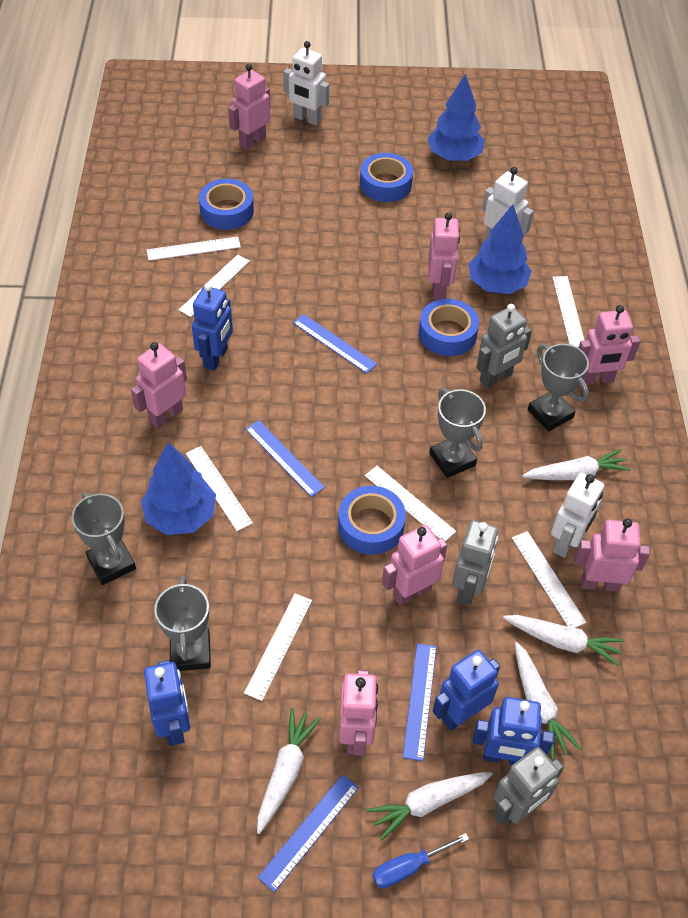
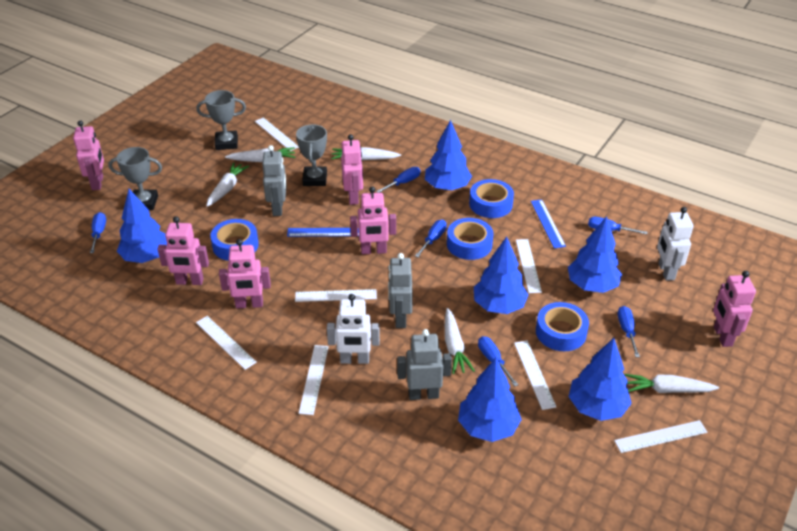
blue robot: [144,660,190,746] [192,283,233,371] [433,650,500,730] [472,697,554,765] = 4 -> none = 0
blue ruler: [245,420,325,497] [258,774,359,892] [293,314,377,374] [403,643,437,761] = 4 -> [287,228,359,237] [531,199,566,248] = 2
blue screwdriver: [372,833,469,888] = 1 -> [90,212,106,253] [376,167,420,193] [415,220,447,257] [478,336,518,387] [588,217,648,234] [618,306,640,357] = 6
blue tree: [141,442,216,535] [427,74,484,161] [468,204,532,294] = 3 -> [117,189,167,263] [425,120,472,191] [458,358,522,442] [474,237,529,314] [568,216,622,293] [569,338,632,421] = 6
grey trophy: [72,492,136,585] [154,576,211,671] [430,388,486,478] [528,344,589,432] = 4 -> [108,147,162,210] [196,90,246,150] [296,124,327,186] = 3
pink robot: [131,342,187,428] [228,64,270,150] [339,670,378,756] [382,525,447,606] [428,212,460,300] [574,518,650,592] [579,305,640,385] = 7 -> [73,120,104,190] [157,216,209,285] [219,239,271,308] [341,134,363,205] [350,186,396,254] [713,271,756,347] = 6
white robot: [283,41,329,126] [482,167,534,240] [551,472,605,558] = 3 -> [327,294,380,364] [657,207,694,281] = 2

